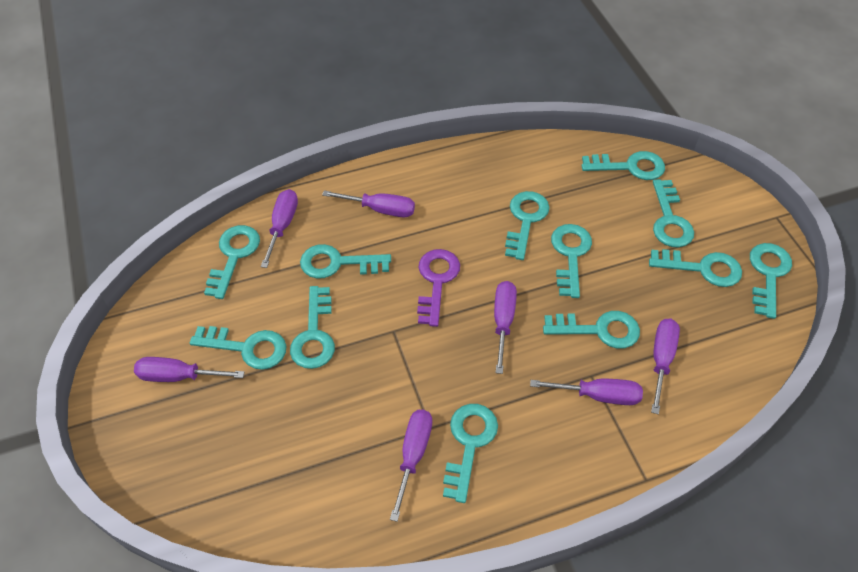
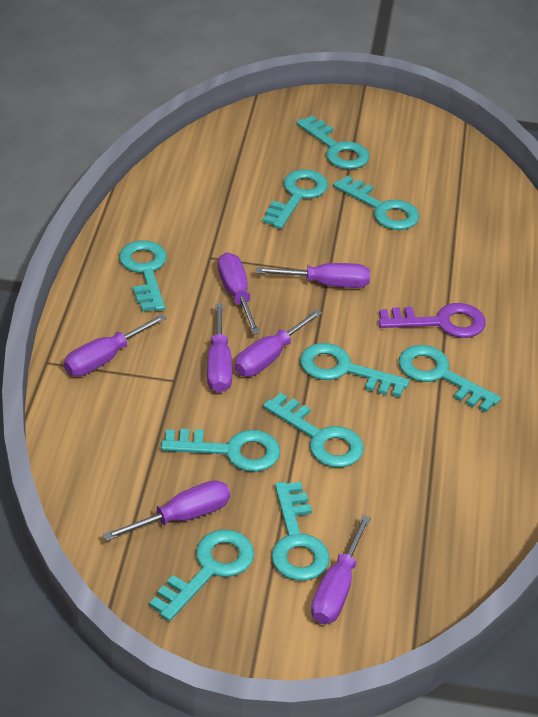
turquoise key: [190,326,286,370] [204,225,260,299] [290,286,335,369] [300,244,391,279] [443,404,498,503] [505,191,550,260] [543,311,640,349] [551,224,592,298] [582,151,665,180] [649,249,742,287] [653,179,694,248] [750,243,792,319] = 12 -> [119,240,167,312] [149,529,254,621] [161,429,280,472] [263,169,328,229] [263,393,364,468] [271,482,330,581] [296,115,370,169] [300,343,409,397] [333,175,420,230] [399,345,501,412] = 10

